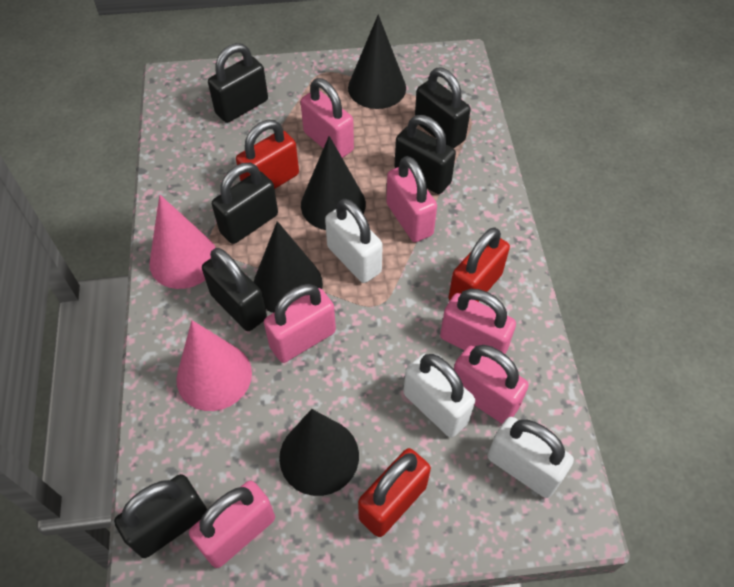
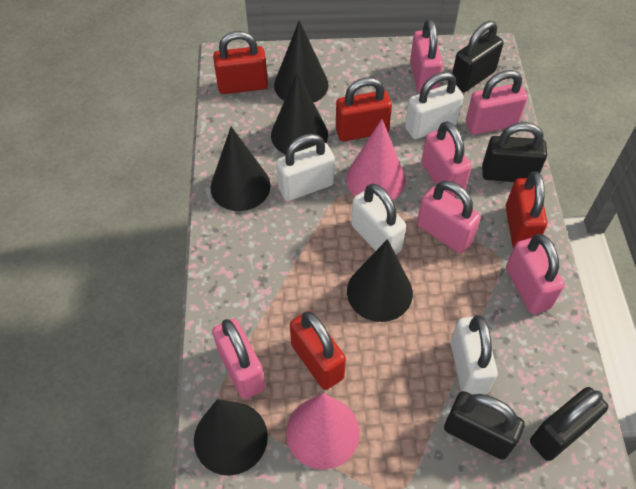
black cone: [254,221,323,313] [279,409,359,496] [301,136,366,230] [348,14,406,109] = 4 -> [194,399,268,476] [211,127,271,211] [271,72,328,155] [274,20,329,103] [347,239,413,322] = 5
black padlock: [114,474,207,558] [202,248,267,331] [208,43,268,123] [212,163,278,244] [394,115,456,194] [415,68,471,148] = 6 -> [444,391,525,460] [452,21,503,92] [482,122,547,182] [530,387,608,461] = 4
red padlock: [236,120,299,189] [358,448,431,537] [449,227,510,302] = 3 -> [213,31,268,94] [290,311,346,390] [336,77,392,141] [505,171,547,248] = 4
white padlock: [325,199,383,283] [403,354,475,437] [487,417,574,498] = 3 -> [276,134,335,201] [351,184,406,254] [405,72,464,139] [450,315,498,395] = 4

